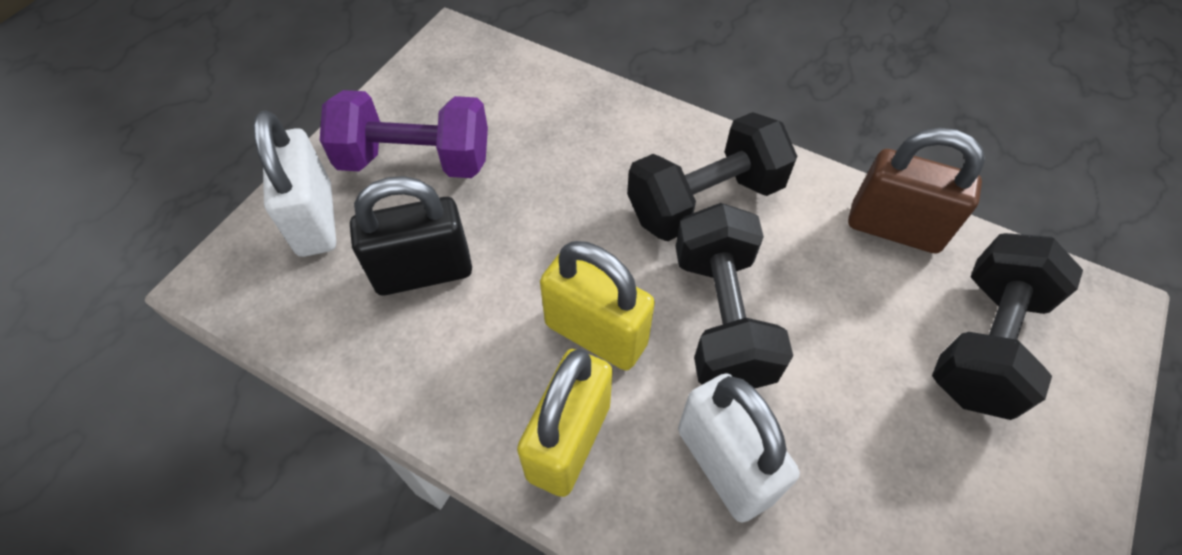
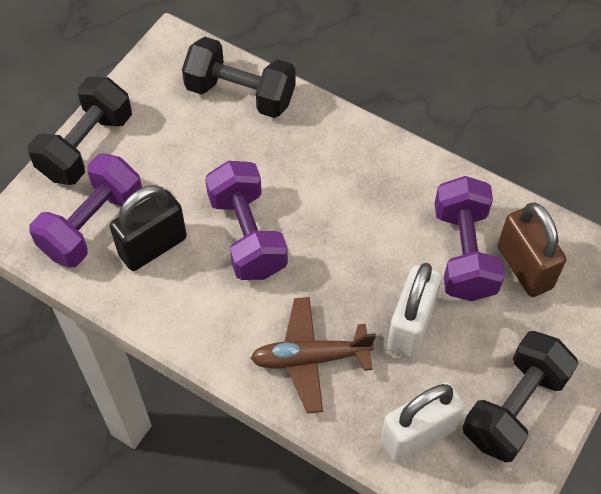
brown plane: none = 0 -> [251,297,376,414] = 1
purple dumbbell: [320,90,488,178] = 1 -> [29,154,142,268] [205,161,288,280] [435,176,505,301] = 3
yellow padlock: [517,349,613,497] [540,241,655,371] = 2 -> none = 0

